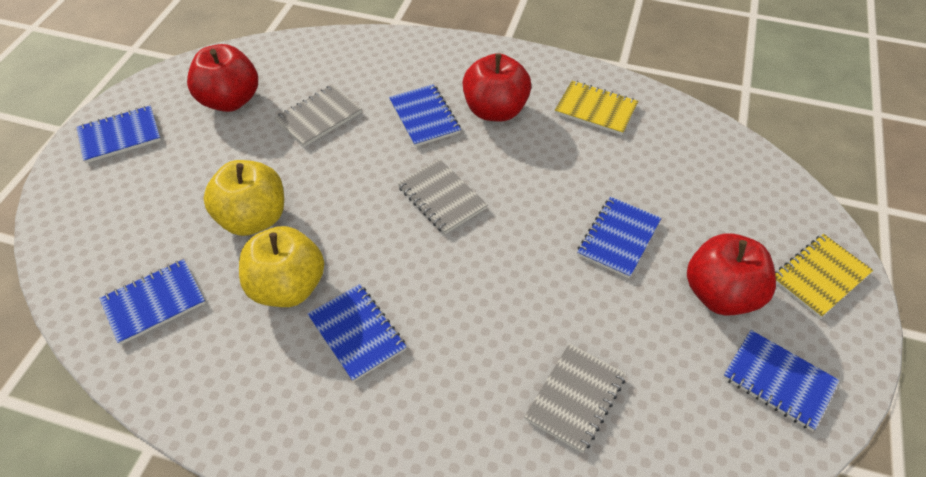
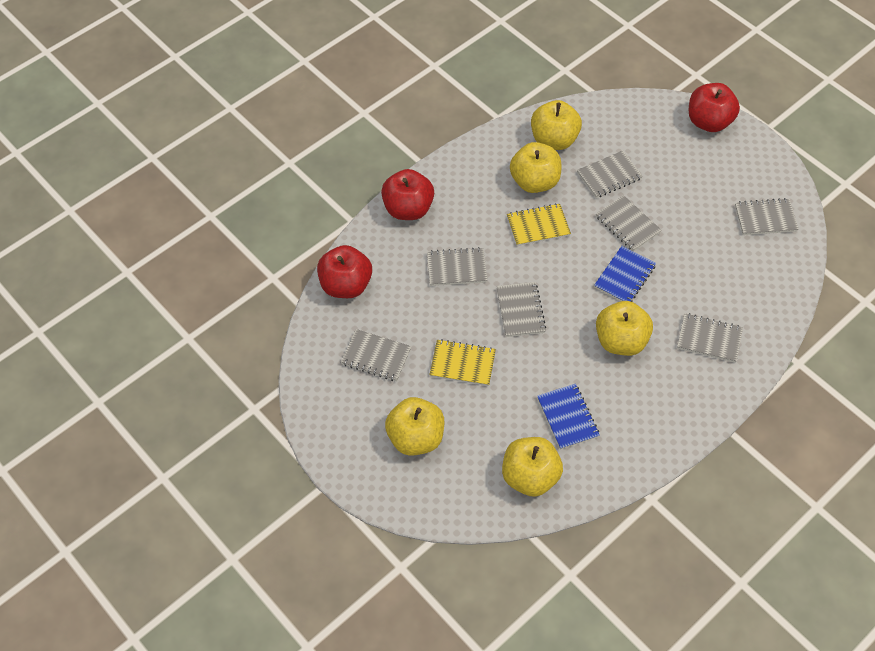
blue notebook: [76,106,161,163] [99,259,206,345] [307,284,407,382] [389,84,461,147] [577,197,661,278] [723,330,840,431] = 6 -> [537,383,600,449] [594,246,656,302] = 2
grey notebook: [275,85,362,147] [397,159,487,234] [524,343,626,453] = 3 -> [341,329,411,381] [427,247,487,286] [496,282,546,337] [577,151,643,198] [596,195,662,251] [677,313,743,363] [735,198,799,235] = 7
yellow apple: [203,160,284,236] [239,226,324,307] = 2 -> [385,397,444,456] [502,437,563,497] [510,142,561,193] [531,100,582,150] [596,301,653,356] = 5

